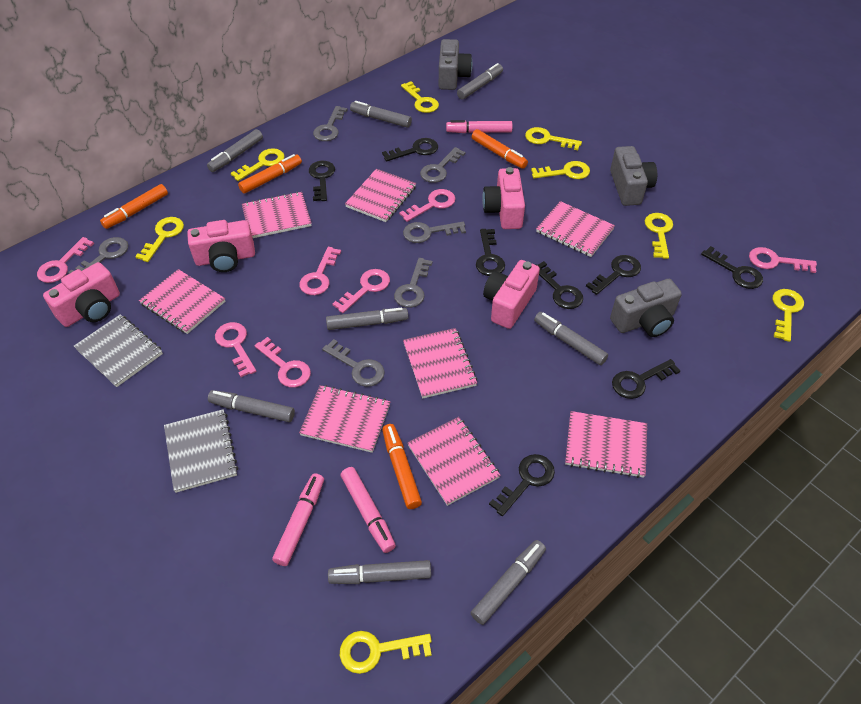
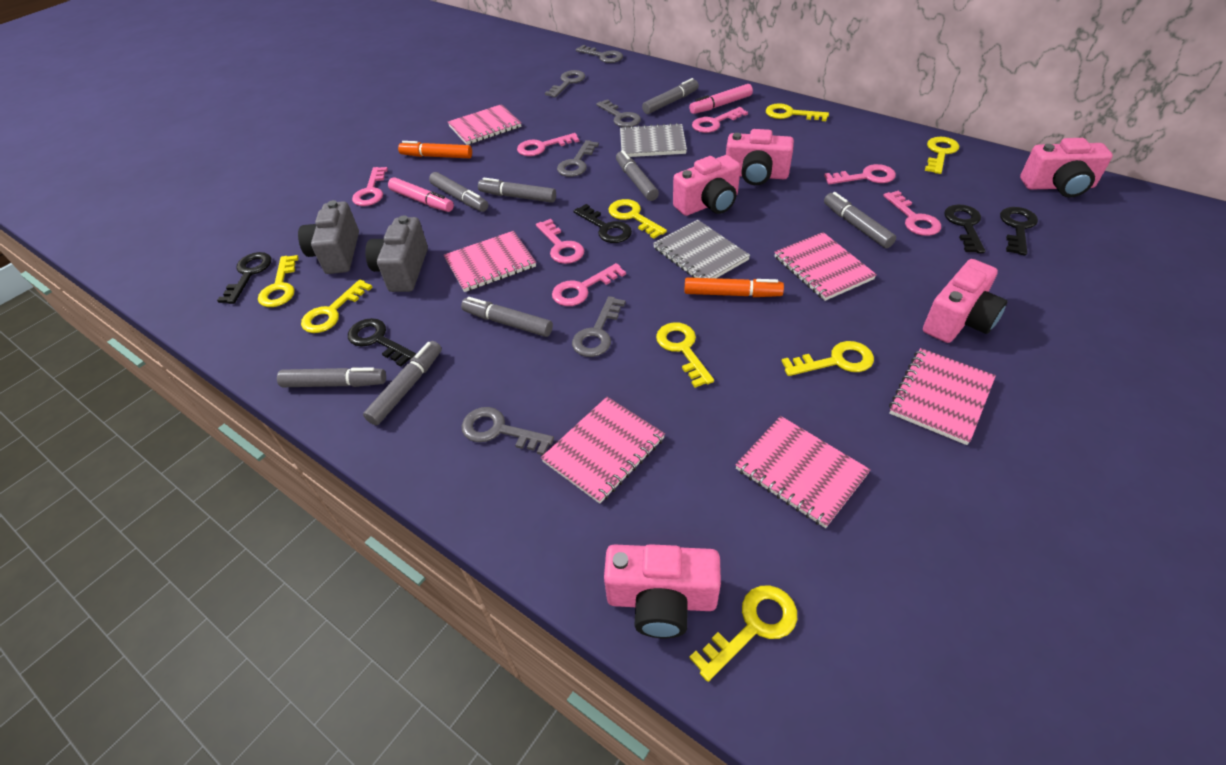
black key: [309,161,335,201] [382,138,438,162] [476,229,505,276] [489,454,555,516] [535,261,583,309] [586,255,641,295] [612,359,680,399] [701,246,763,289] = 8 -> [217,252,271,304] [348,318,416,367] [574,204,632,243] [944,204,985,253] [1000,207,1038,255] = 5
grey camera: [439,39,472,90] [610,146,657,206] [610,279,682,337] = 3 -> [298,200,359,274] [365,215,428,292] = 2
orange marker: [100,184,168,229] [238,154,302,194] [382,424,422,509] [472,129,528,169] = 4 -> [398,141,472,158] [684,277,784,297] = 2
pink camera: [43,262,120,327] [187,220,255,272] [482,167,525,229] [483,260,540,329] = 4 -> [604,544,721,638] [673,155,741,216] [726,129,794,185] [923,259,1007,343] [1020,138,1113,198] = 5
pink marker: [272,473,324,566] [341,467,396,553] [446,120,512,133] = 3 -> [388,177,454,212] [689,84,753,114] = 2
pink notebook: [139,269,225,334] [242,192,312,238] [299,385,390,453] [345,169,416,222] [403,328,477,398] [407,417,501,506] [536,201,615,257] [565,411,647,478] = 8 -> [444,231,536,292] [448,104,521,145] [541,397,665,504] [735,416,871,528] [774,232,877,301] [889,348,996,445] = 6

